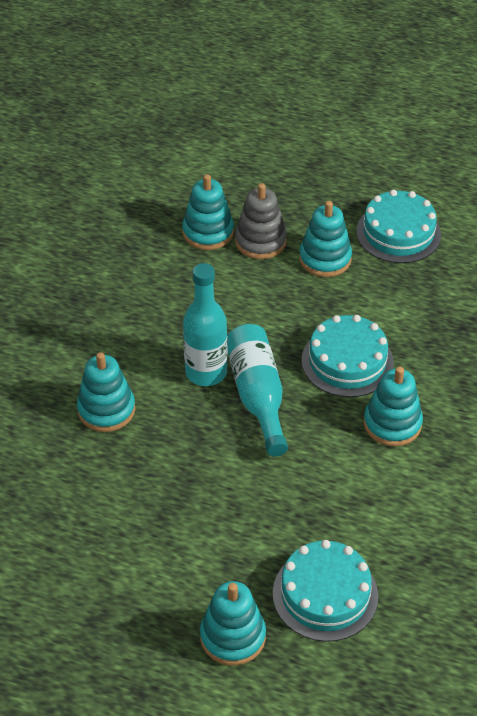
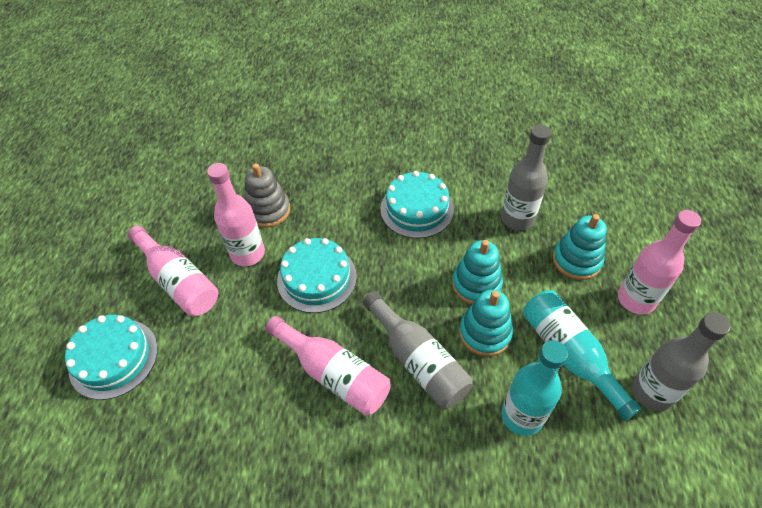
grey bottle: none = 0 -> [363,291,473,409] [501,125,551,231] [632,313,730,411] = 3
pink bottle: none = 0 -> [127,225,218,316] [207,163,265,266] [265,316,391,415] [618,210,701,315] = 4
turquoise stacking toy: [77,352,135,432] [182,174,234,250] [200,581,266,666] [299,201,352,277] [364,367,423,447] = 5 -> [452,240,503,304] [459,290,513,356] [553,214,607,280] = 3

